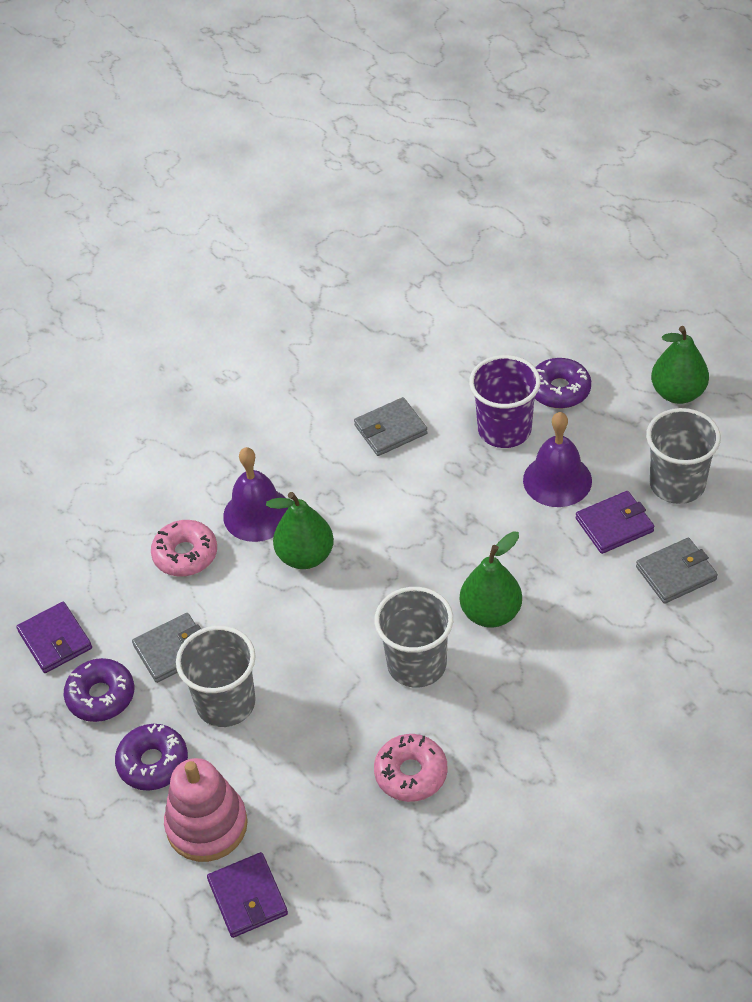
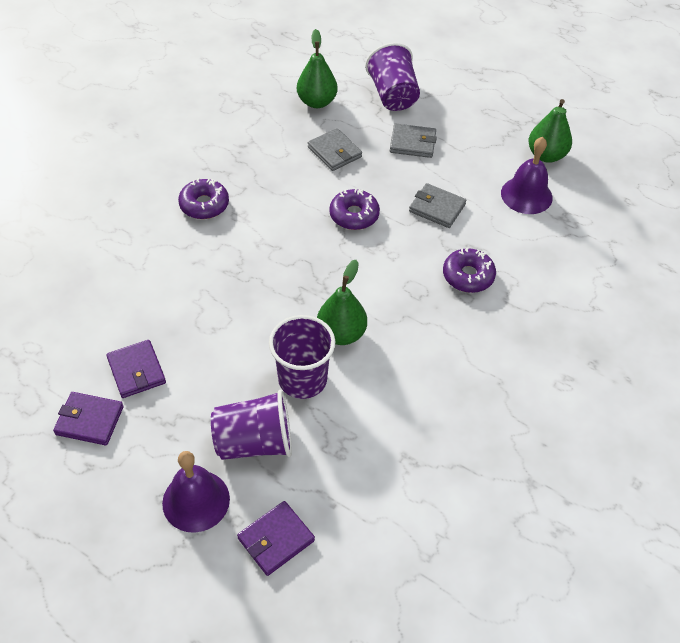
grey cup: [176,626,256,727] [374,587,453,688] [646,408,721,504] = 3 -> none = 0
pink donut: [151,520,217,577] [374,734,448,802] = 2 -> none = 0
pink stacking toy: [164,758,248,862] = 1 -> none = 0
purple cup: [469,355,540,448] = 1 -> [211,390,292,460] [269,315,335,399] [365,43,420,111] = 3

